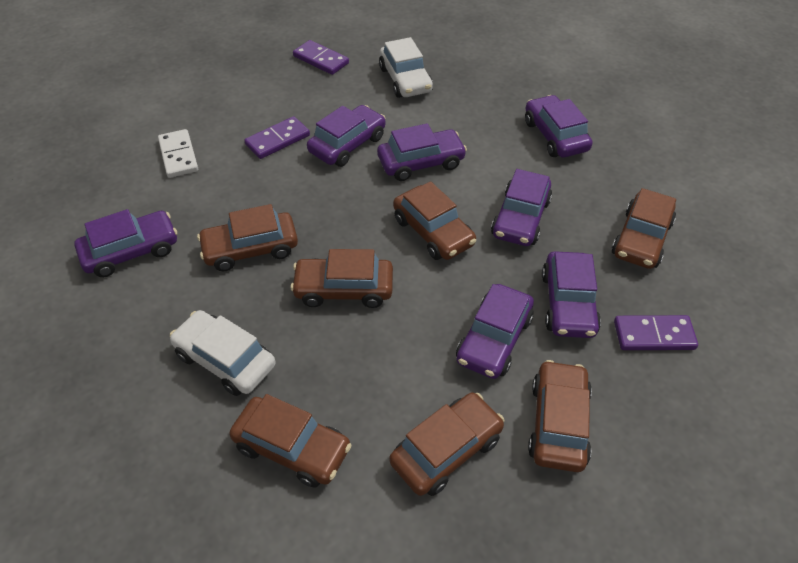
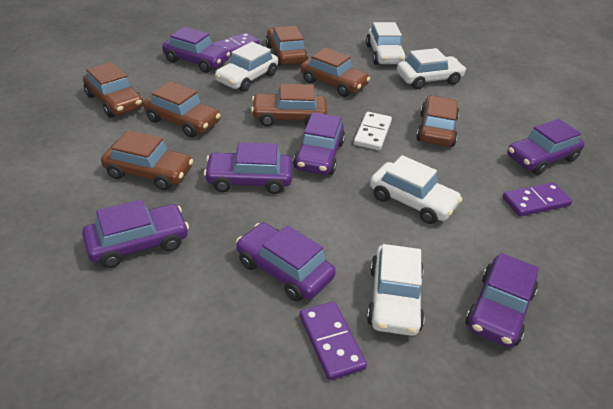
white car: [170,310,276,396] [379,37,433,98] = 2 -> [215,42,278,92] [366,22,406,65] [367,244,425,336] [370,155,462,224] [397,48,466,89] = 5

